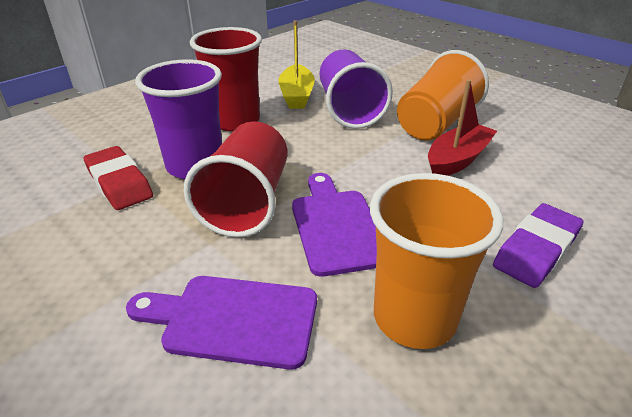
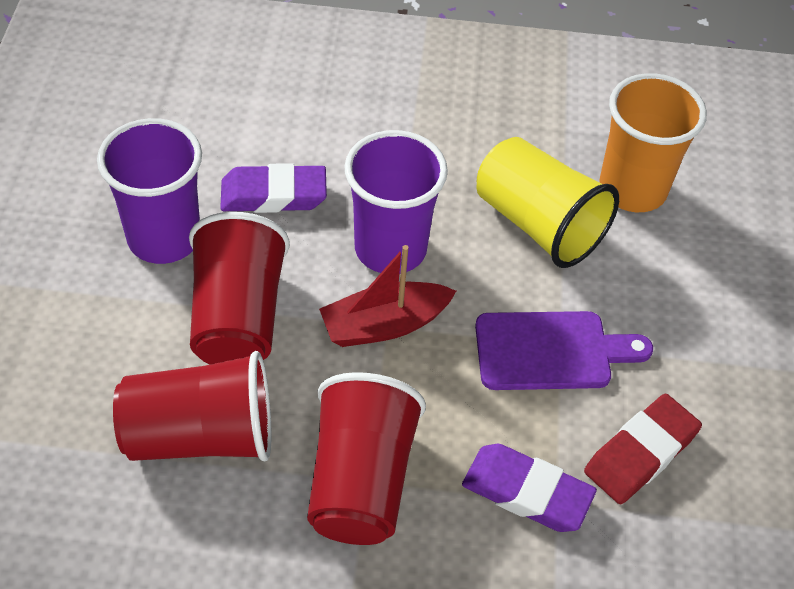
orange cup: [370,173,503,349] [397,50,489,141] = 2 -> [599,73,707,212] = 1
purple cutting board: [126,276,317,370] [292,173,377,277] = 2 -> [475,311,653,390] = 1
purple eraser: [493,203,583,288] = 1 -> [220,163,327,213] [462,444,597,532] = 2
red cup: [184,121,288,237] [190,27,262,131] = 2 -> [113,351,272,461] [189,212,290,364] [307,372,426,545] = 3
yellow boat: [279,20,315,109] = 1 -> none = 0
yellow cup: none = 0 -> [477,137,619,268] = 1

